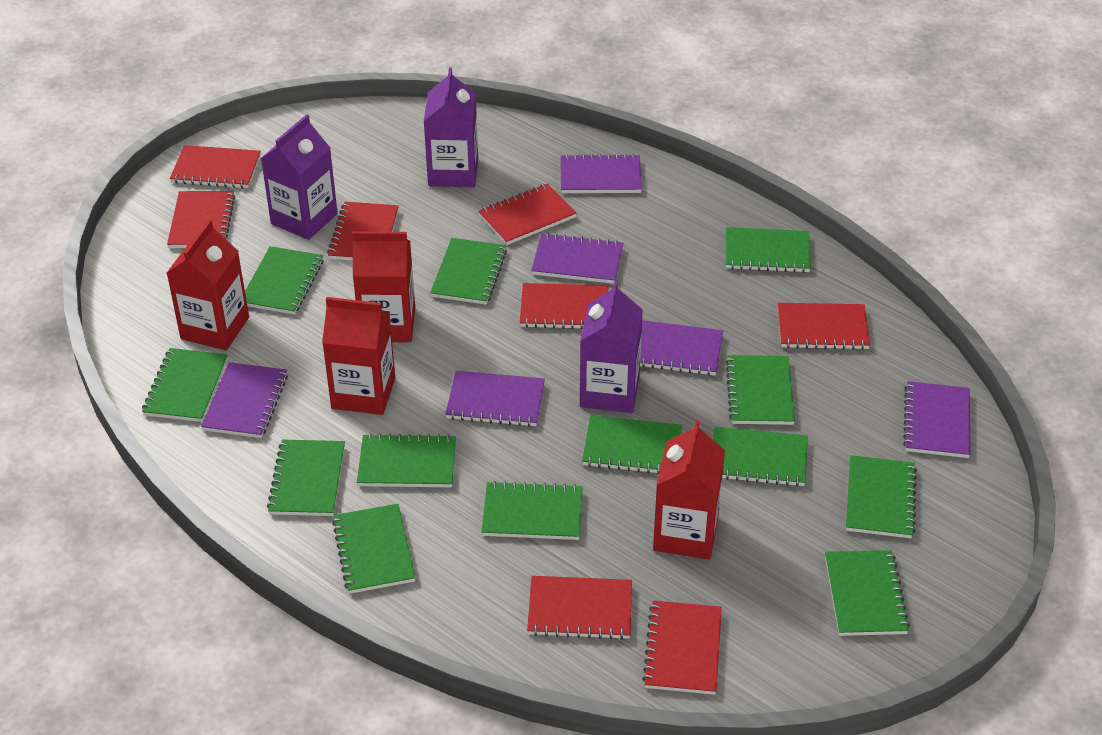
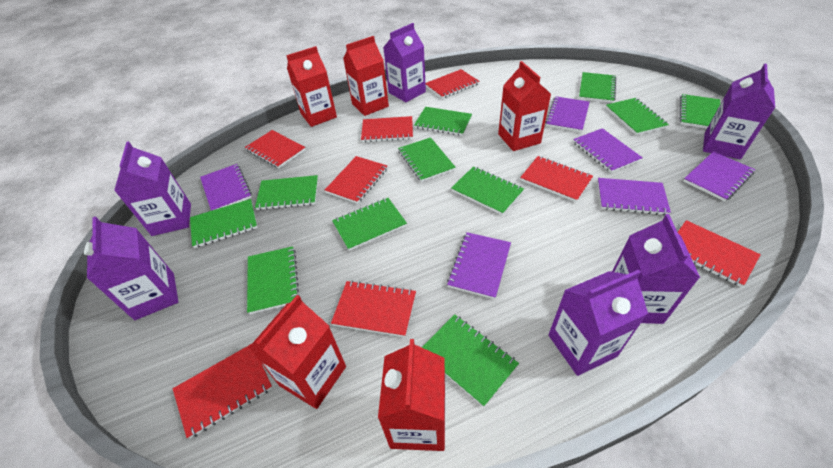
green notebook: [142,348,228,422] [245,246,324,315] [267,440,345,516] [332,504,416,594] [357,433,456,487] [430,238,507,305] [481,481,583,540] [582,415,682,474] [713,426,808,487] [726,227,811,273] [726,355,795,425] [825,550,910,636] [846,455,917,538] = 13 -> [190,199,258,248] [247,246,299,314] [255,175,318,210] [332,198,407,251] [398,137,456,182] [414,107,472,136] [422,314,519,407] [451,166,524,215] [579,72,616,103] [606,98,669,135] [679,94,720,129] = 11
purple carton: [261,114,338,240] [424,67,478,187] [580,281,643,413] = 3 -> [84,216,178,320] [114,141,191,236] [383,23,426,102] [548,270,648,376] [612,214,700,324] [703,63,775,159] = 6
red carton: [167,220,249,350] [322,297,395,415] [352,231,415,342] [653,420,725,560] = 4 -> [249,295,346,409] [286,46,337,127] [343,36,389,116] [378,339,445,451] [498,61,551,151] = 5

